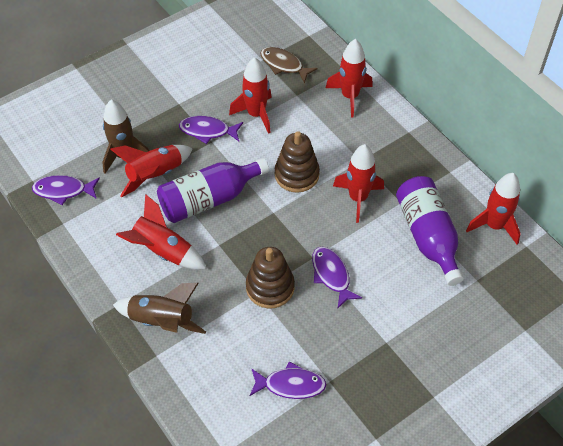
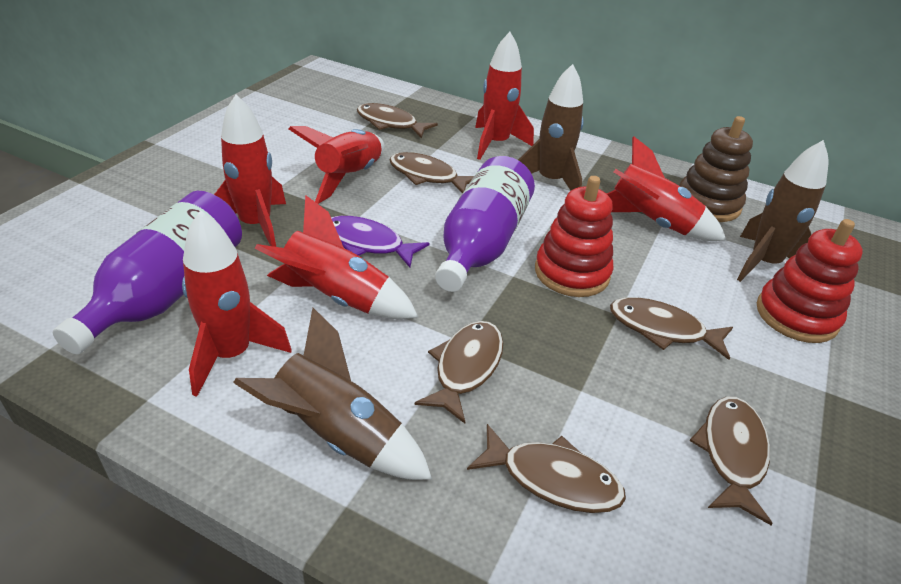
brown fish: [260,47,318,83] = 1 -> [357,103,438,138] [389,152,474,193] [415,321,503,424] [467,424,626,513] [610,297,733,360] [690,397,773,525] = 6
brown rocket: [102,100,149,174] [113,283,206,334] = 2 -> [233,308,432,480] [518,64,584,191] [737,140,828,282] = 3
brown stacking toy: [246,247,295,308] [275,131,320,193] = 2 -> [679,116,753,222] = 1
purple fish: [32,175,100,205] [179,116,243,144] [249,361,326,399] [312,247,362,308] = 4 -> [331,216,430,267] = 1
red stacking toy: none = 0 -> [535,176,613,297] [757,219,863,343] = 2

